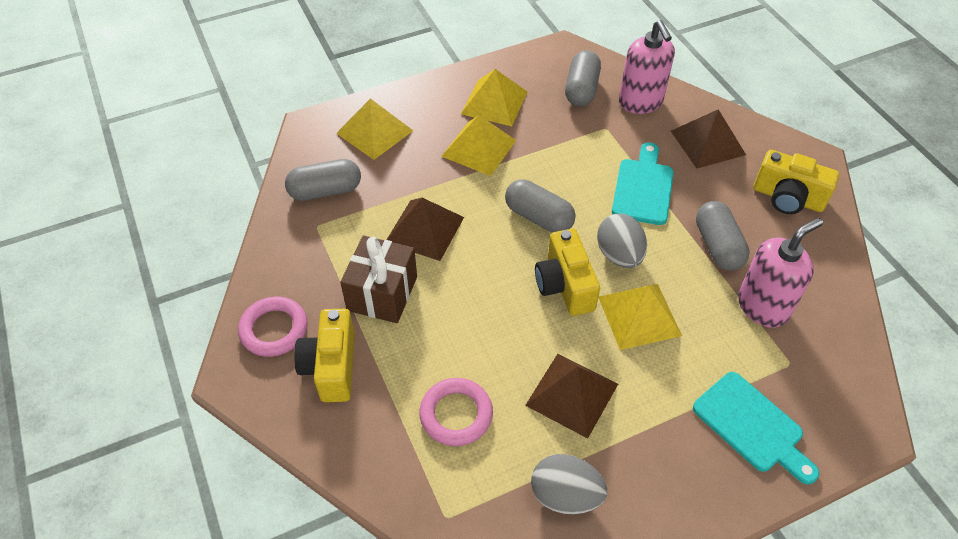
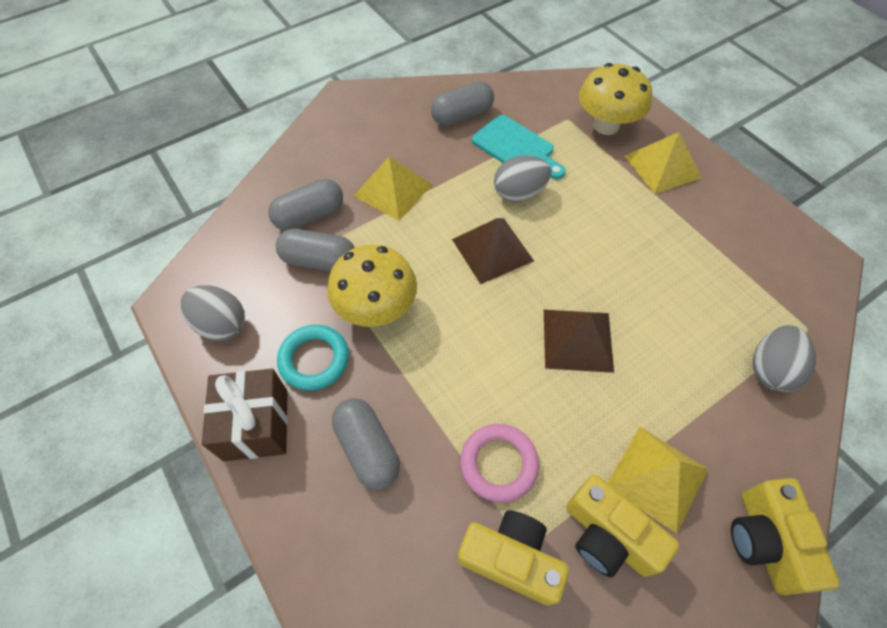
brown pyramid: [387,198,464,261] [525,354,618,439] [671,109,746,169] = 3 -> [452,218,534,284] [544,310,614,373] = 2
grey egg: [531,454,607,514] [597,213,647,268] = 2 -> [181,285,245,341] [494,155,551,202] [753,325,816,392] = 3
pink ring: [238,297,308,357] [419,378,493,446] = 2 -> [460,424,539,503] = 1
pink soap dispenser: [619,20,675,114] [738,218,823,328] = 2 -> none = 0
turquoise cutting board: [612,142,674,225] [693,372,819,484] = 2 -> [472,115,565,180] = 1
turquoise ring: none = 0 -> [277,325,349,391] = 1
yellow mushroom: none = 0 -> [327,245,417,327] [579,63,652,135] = 2
yellow pyramid: [336,98,413,160] [441,115,516,176] [461,69,527,126] [598,284,682,350] = 4 -> [354,156,432,221] [608,427,708,534] [625,132,702,194] = 3

